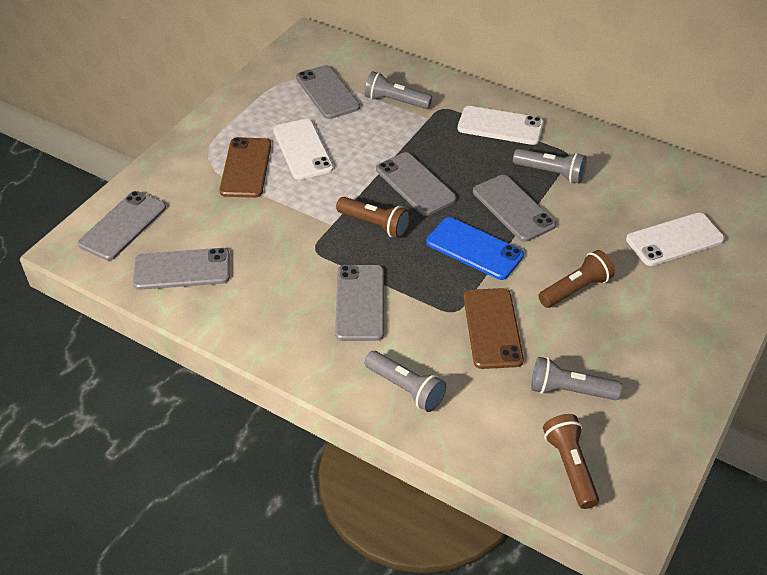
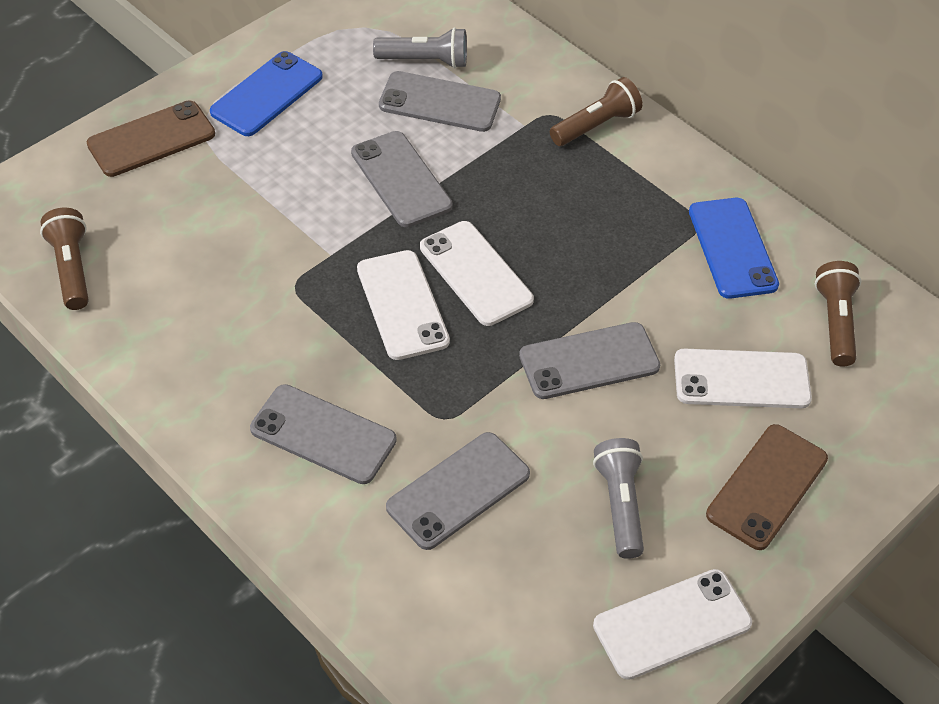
blue phone: [426,217,524,280] = 1 -> [210,51,323,136] [689,198,779,299] = 2
grey flashlight: [364,351,446,412] [365,71,432,109] [513,149,587,184] [531,357,622,400] = 4 -> [373,27,467,68] [593,438,644,559] = 2
grey phone: [78,191,166,261] [133,248,230,290] [296,65,360,119] [335,265,384,341] [376,152,456,216] [473,175,556,242] = 6 -> [250,384,397,484] [351,131,452,227] [379,71,501,132] [386,432,530,550] [519,322,660,399] = 5
white phone: [273,119,333,180] [458,106,544,145] [626,213,725,266] = 3 -> [357,250,450,360] [420,221,534,326] [593,569,752,680] [674,349,812,408] = 4

